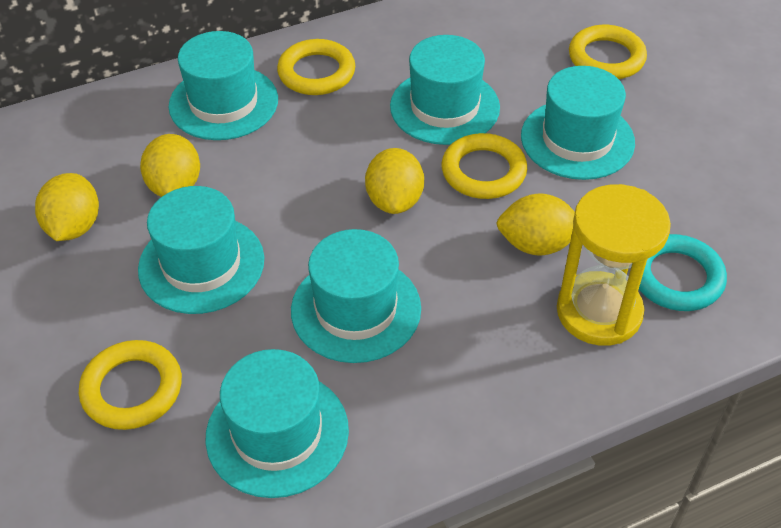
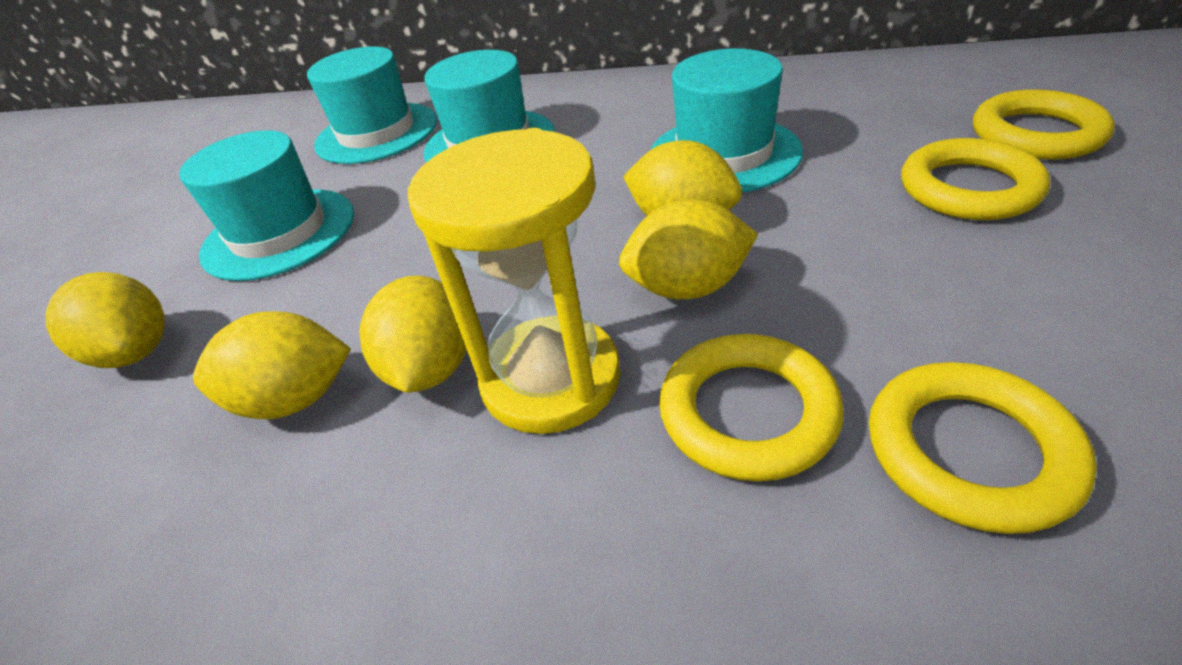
turquoise hat: [138,186,264,314] [169,31,278,140] [205,349,349,498] [291,229,421,363] [390,35,500,145] [521,66,635,180] = 6 -> [179,130,354,281] [307,46,437,164] [424,50,555,162] [651,48,803,193] = 4
turquoise ring: [639,234,727,311] = 1 -> none = 0
yellow lemon: [35,173,99,241] [140,134,200,197] [365,148,424,214] [496,193,575,256] = 4 -> [46,272,165,368] [193,312,351,419] [359,276,467,393] [619,199,758,299] [623,140,742,216] = 5

